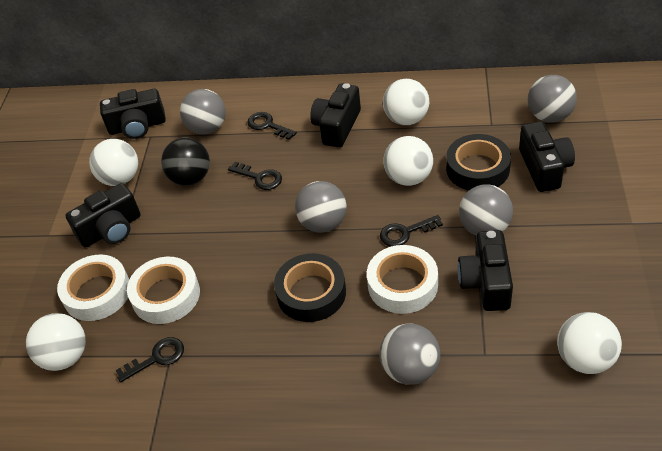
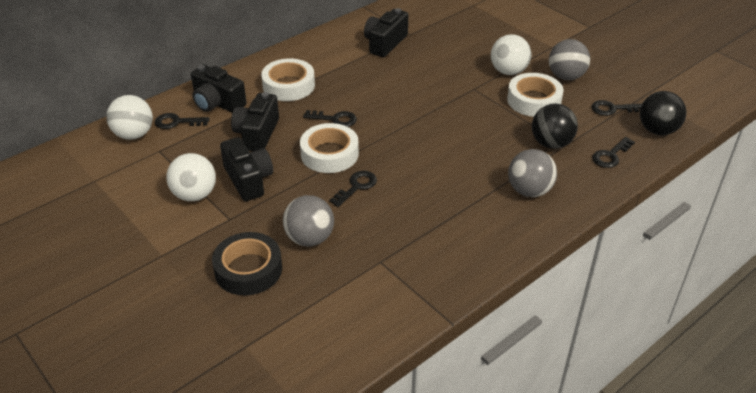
black ball: [161,138,210,186] = 1 -> [532,103,578,149] [640,91,686,135] = 2
black camera: [65,183,141,248] [100,89,166,139] [310,83,361,148] [457,230,513,311] [519,122,575,192] = 5 -> [191,65,247,113] [220,137,273,201] [231,92,279,151] [364,8,408,57] = 4
black key: [115,337,184,383] [228,162,282,190] [247,112,297,140] [380,215,443,247] = 4 -> [155,113,210,129] [303,110,357,127] [330,171,377,207] [592,100,642,116] [592,137,635,168] = 5
black tape: [274,253,346,322] [446,134,511,191] = 2 -> [212,232,282,295] = 1
grey ball: [180,89,226,135] [295,181,346,233] [379,324,440,385] [459,184,513,236] [528,75,577,123] = 5 -> [283,195,334,246] [508,149,557,197] [549,39,590,80] = 3
white ball: [26,313,86,371] [89,139,138,186] [383,79,429,125] [383,136,433,186] [557,312,622,374] = 5 -> [106,95,153,140] [166,153,216,201] [491,34,531,75] = 3

